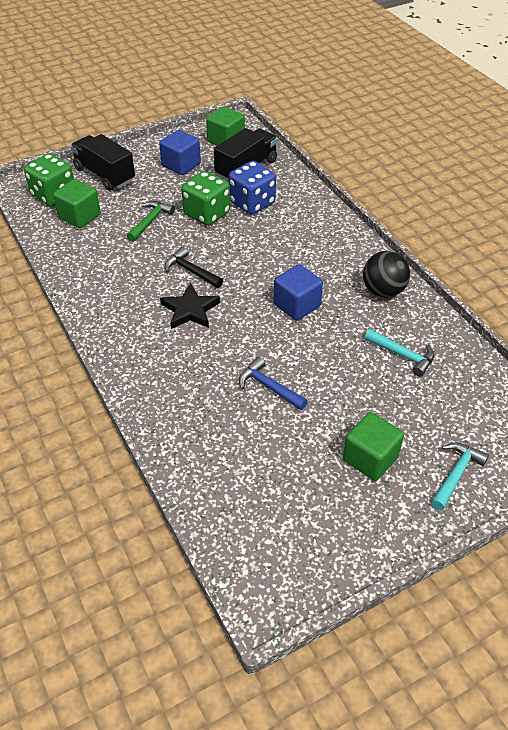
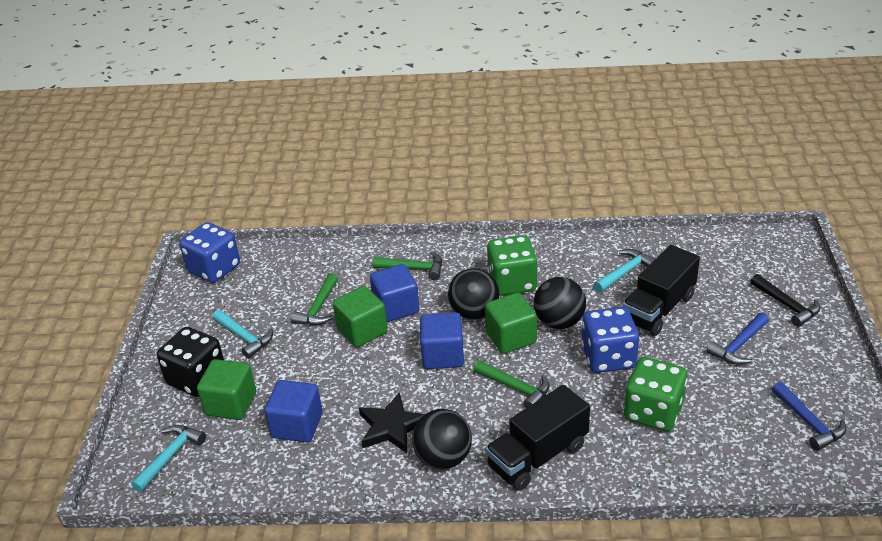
black ball: [363,251,410,298] = 1 -> [412,409,472,470] [448,268,499,320] [534,277,586,329] = 3
black dice: none = 0 -> [157,327,224,397] = 1
blue cube: [159,130,201,175] [273,264,323,321] = 2 -> [265,380,323,442] [370,264,420,322] [420,312,464,369] = 3
blue dice: [228,161,276,215] = 1 -> [179,222,240,283] [581,307,639,373] = 2
blue hammer: [239,357,308,410] = 1 -> [706,313,769,365] [772,382,846,451] = 2
green hammer: [127,201,175,242] = 1 -> [291,273,338,326] [373,251,442,280] [474,360,550,408] = 3
turquoise hammer: [364,329,434,377] [431,443,489,510] = 2 -> [131,425,206,492] [213,310,273,359] [594,249,655,293] = 3

